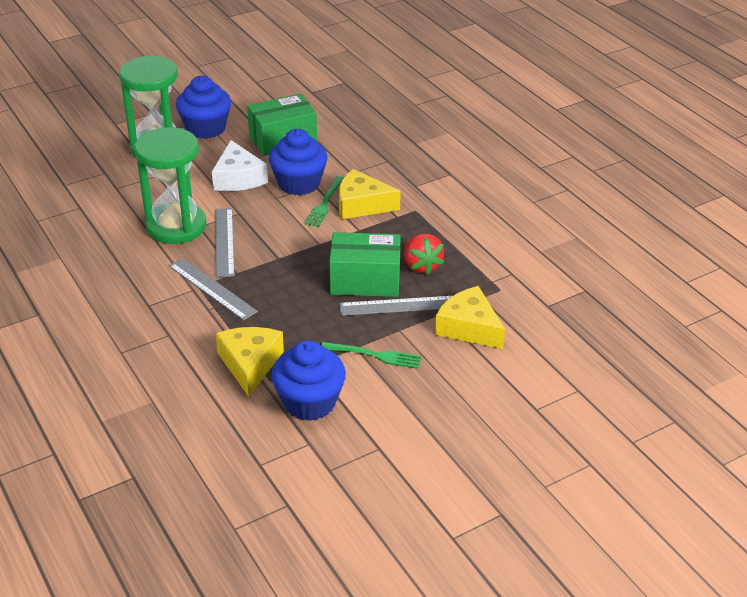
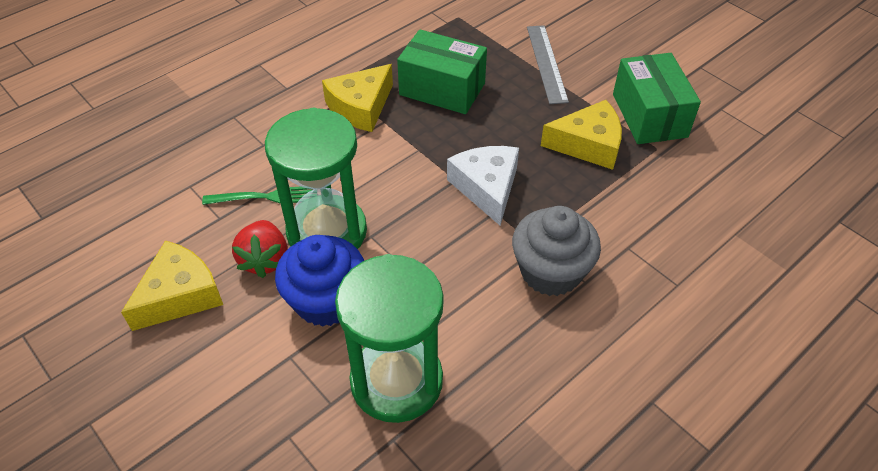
blue cupcake: [176,76,231,139] [269,129,328,195] [271,340,346,421] = 3 -> [275,235,364,327] = 1
green fork: [304,176,344,227] [321,342,421,369] = 2 -> [202,186,312,205] = 1
grey cupcake: none = 0 -> [512,206,601,296] = 1
grey ruler: [169,258,258,320] [215,208,235,277] [339,296,452,316] = 3 -> [527,25,569,104] = 1

